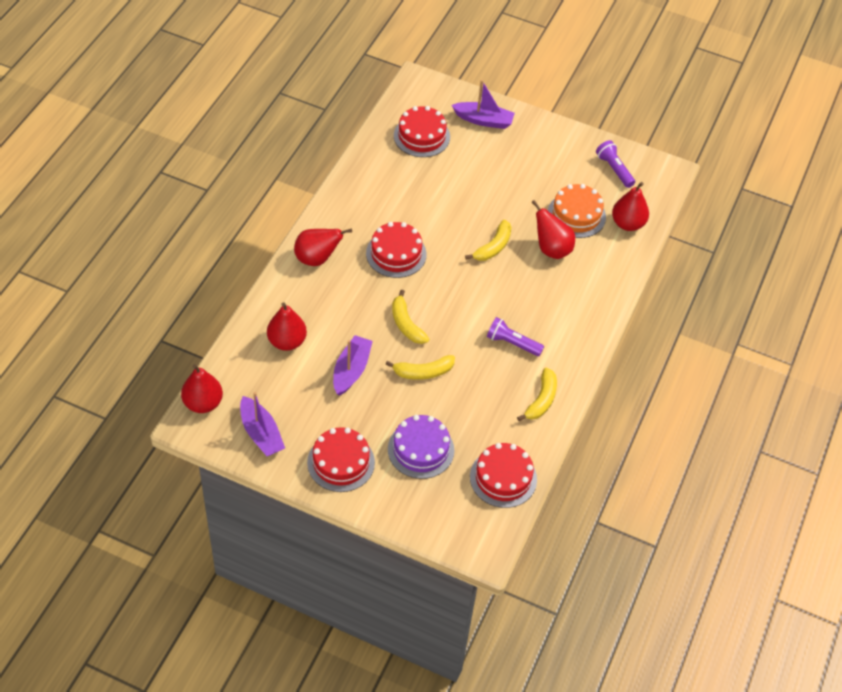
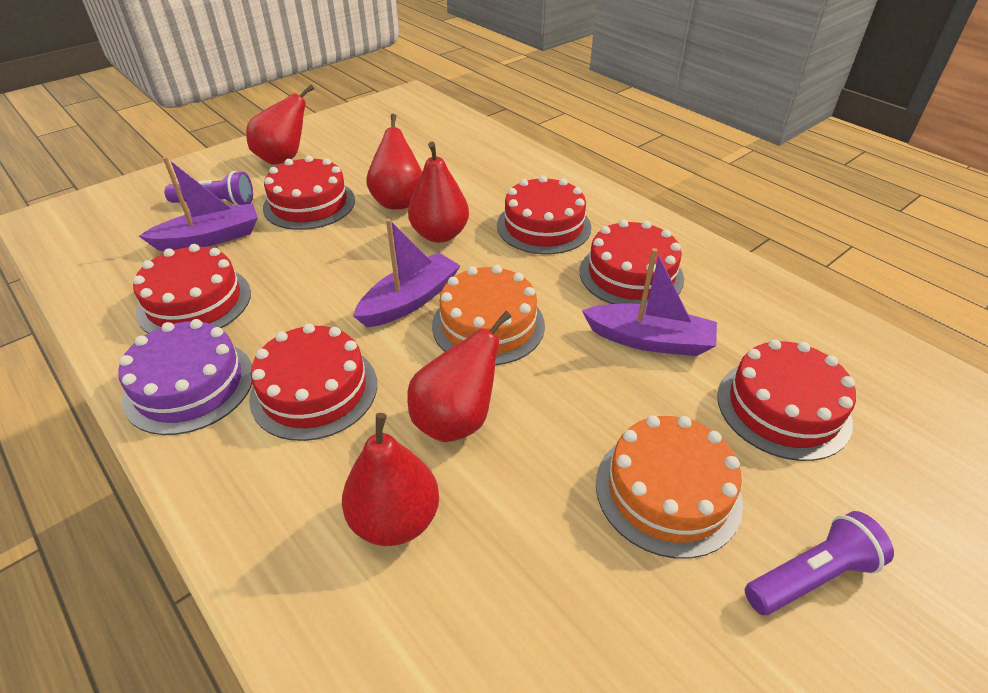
orange cake: [548,184,606,238] = 1 -> [432,265,545,365] [596,415,743,559] = 2
red cake: [307,427,375,492] [366,222,427,278] [394,106,450,157] [470,443,537,508] = 4 -> [133,244,251,333] [249,323,377,441] [263,155,355,230] [497,175,591,255] [580,220,684,305] [717,339,856,461] = 6
yellow banana: [385,355,455,380] [392,290,429,344] [465,220,512,261] [517,368,557,421] = 4 -> none = 0

